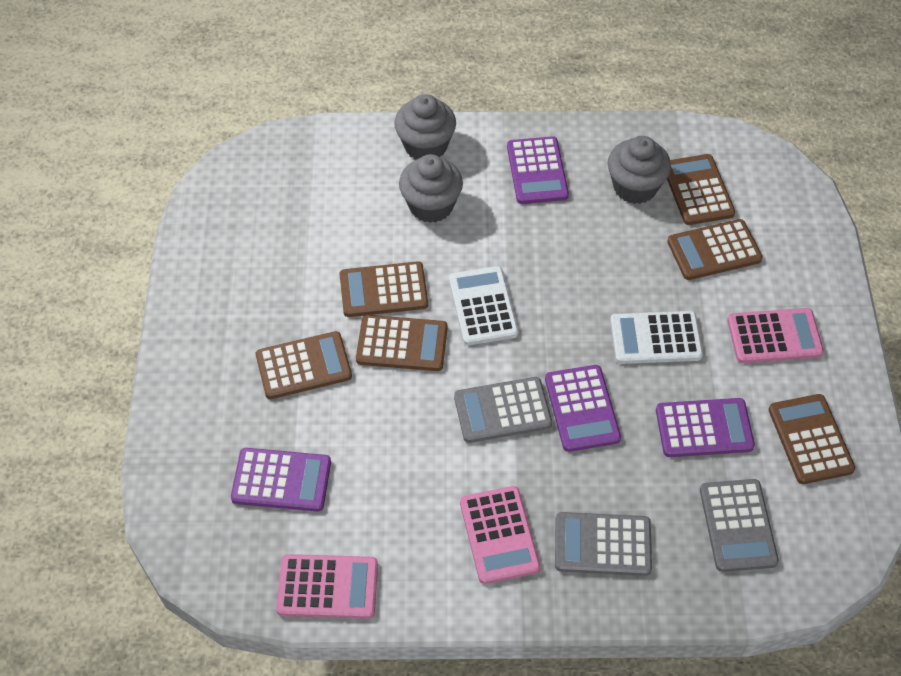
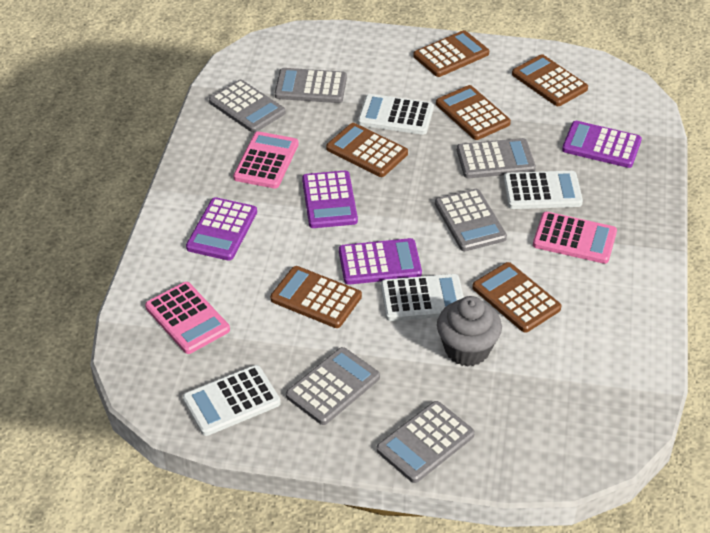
grey calculator: [454,377,552,443] [555,512,652,576] [700,479,779,572] = 3 -> [209,80,285,133] [275,68,347,103] [286,347,380,425] [376,401,475,483] [435,189,507,251] [457,138,536,178] = 6
grey cupcake: [394,94,456,160] [399,154,463,223] [608,136,671,204] = 3 -> [437,296,502,366] = 1
white calculator: [449,266,519,345] [610,311,703,364] = 2 -> [183,365,281,436] [358,94,434,135] [381,274,464,321] [503,171,583,209] = 4

